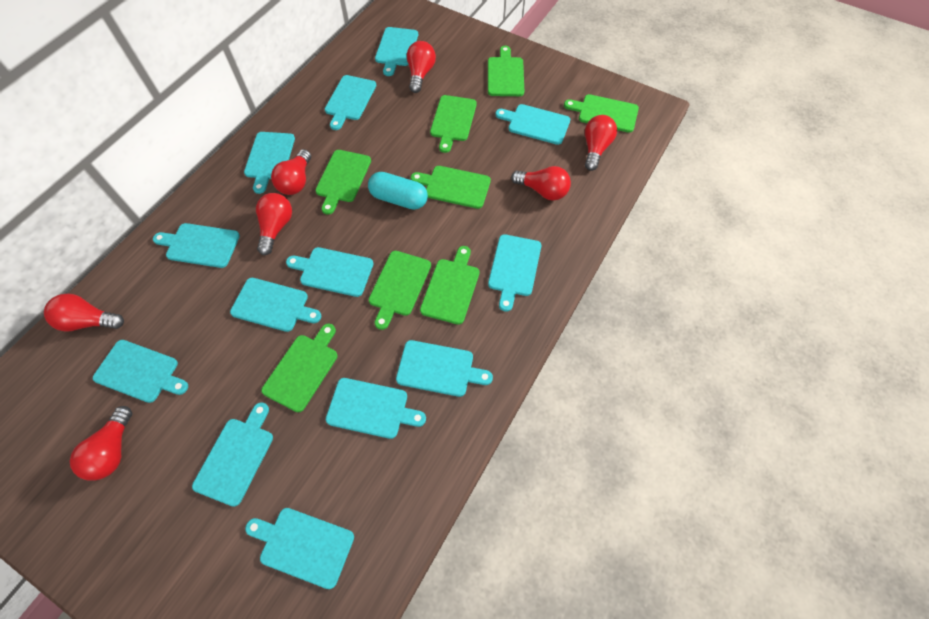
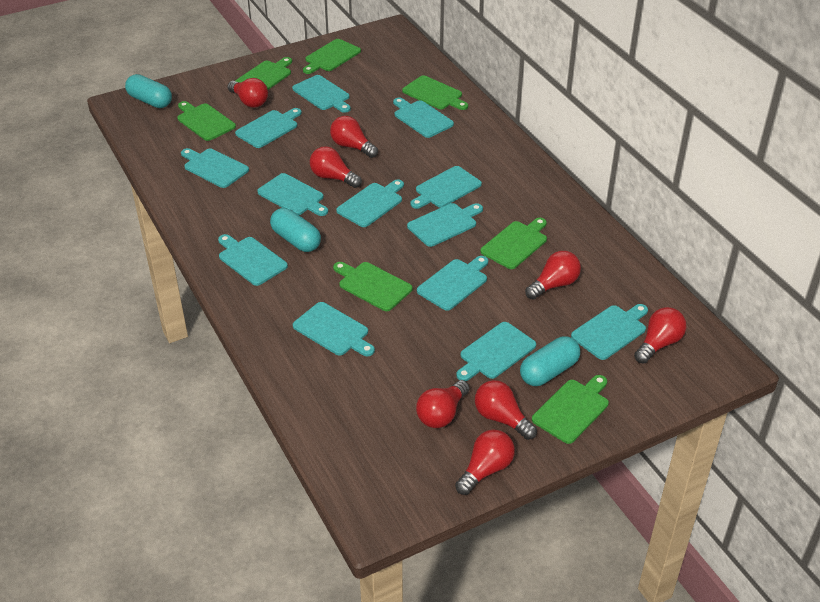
green cutting board: [261,324,338,412] [315,150,371,215] [368,251,431,330] [411,166,491,209] [420,246,479,325] [430,95,477,153] [488,46,524,96] [564,94,639,133] = 8 -> [177,101,236,141] [235,57,292,90] [303,39,361,74] [333,262,413,311] [402,75,468,110] [480,218,547,269] [532,375,609,444] = 7
red light bulb: [44,293,124,332] [70,406,133,481] [256,193,292,255] [271,149,311,195] [407,41,436,93] [511,166,571,201] [585,115,617,171] = 7 -> [227,78,268,108] [310,146,362,188] [330,116,378,158] [416,380,470,428] [455,430,515,495] [475,380,537,440] [525,251,581,300] [634,307,686,364] = 8
turquoise capsule: [368,172,428,210] = 1 -> [125,74,172,108] [270,208,321,252] [520,336,580,386] = 3

